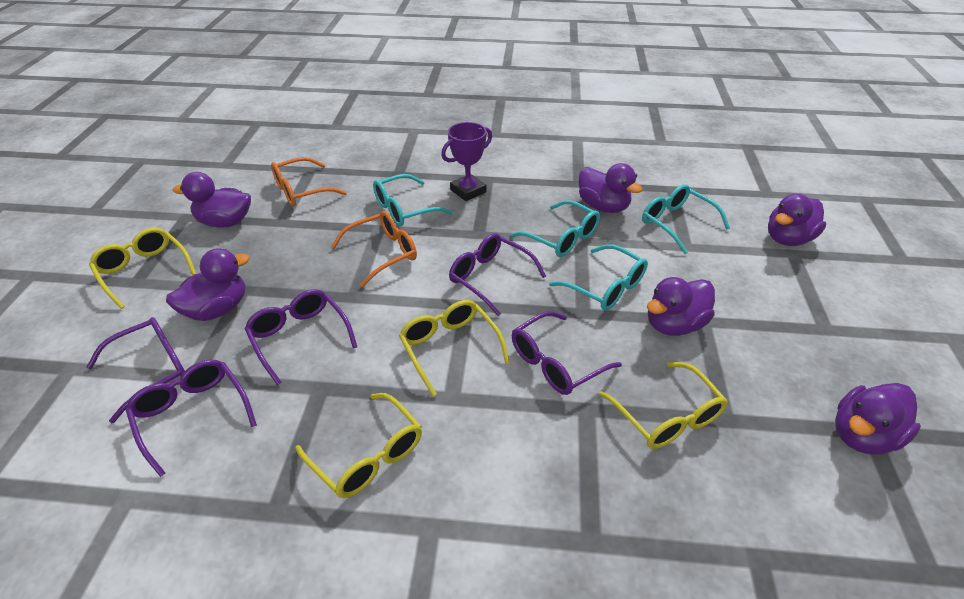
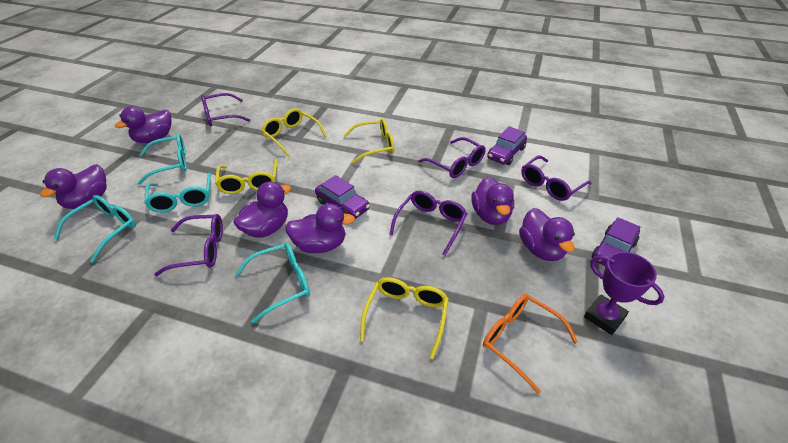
orange glasses: [271,157,347,206] [330,211,417,287] = 2 -> [483,294,578,394] = 1
purple car: none = 0 -> [315,175,370,219] [487,126,527,165] [592,217,640,266] = 3

